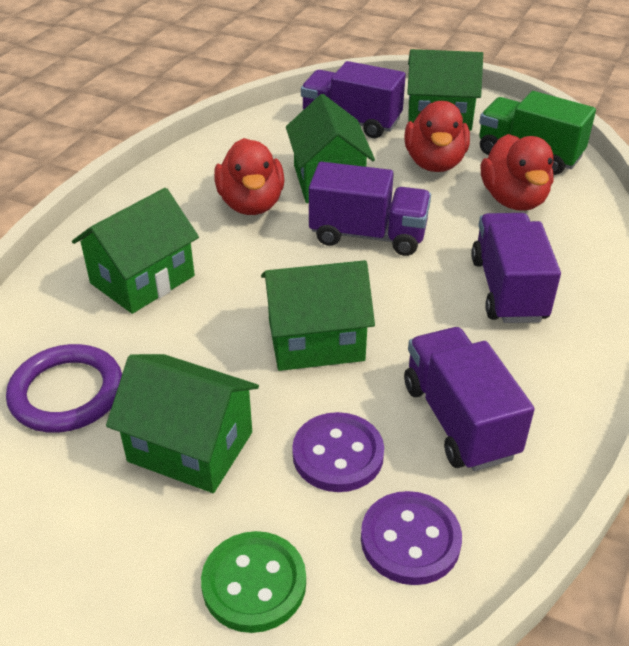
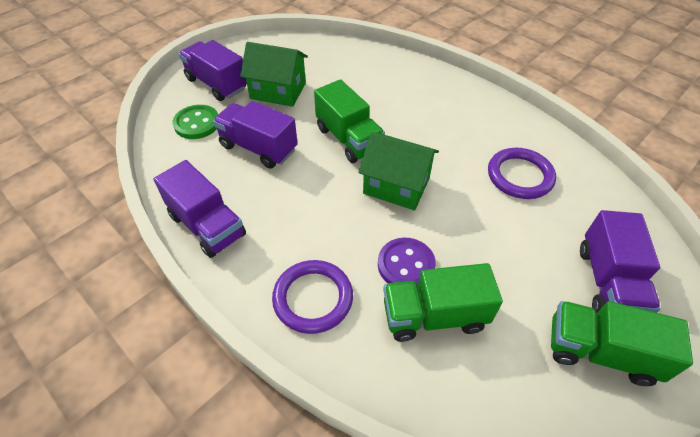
green house: [72,188,199,314] [106,354,259,493] [261,260,375,371] [286,94,375,203] [407,49,483,130] = 5 -> [240,42,308,107] [358,132,439,210] = 2
green truck: [479,91,596,175] = 1 -> [314,79,385,163] [383,263,503,342] [551,301,693,386] = 3
purple button: [292,412,384,492] [361,491,462,585] = 2 -> [378,238,436,287] = 1
purple ring: [6,344,122,433] = 1 -> [272,260,353,334] [488,148,556,199] = 2
red duck: [214,138,284,215] [404,101,470,172] [481,134,554,211] = 3 -> none = 0

